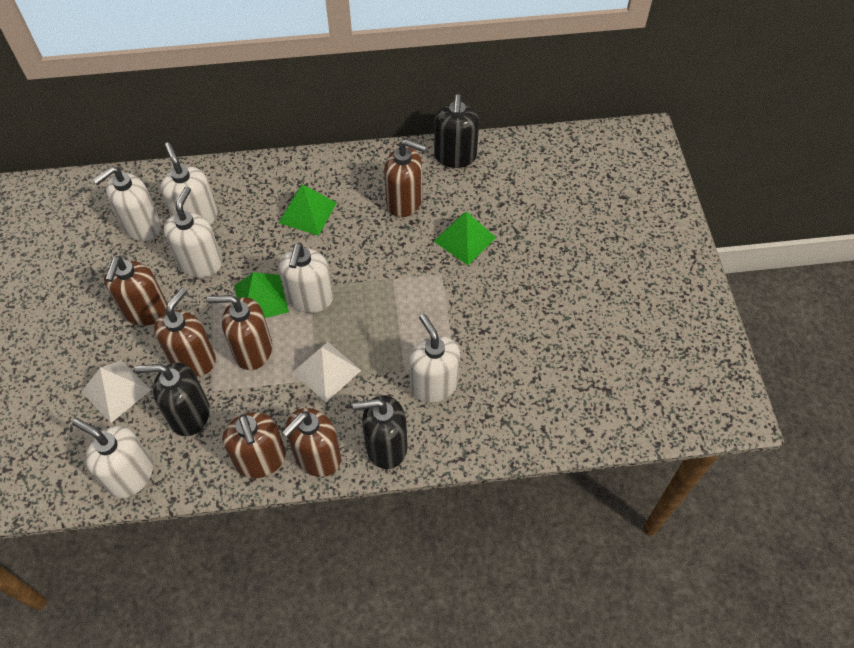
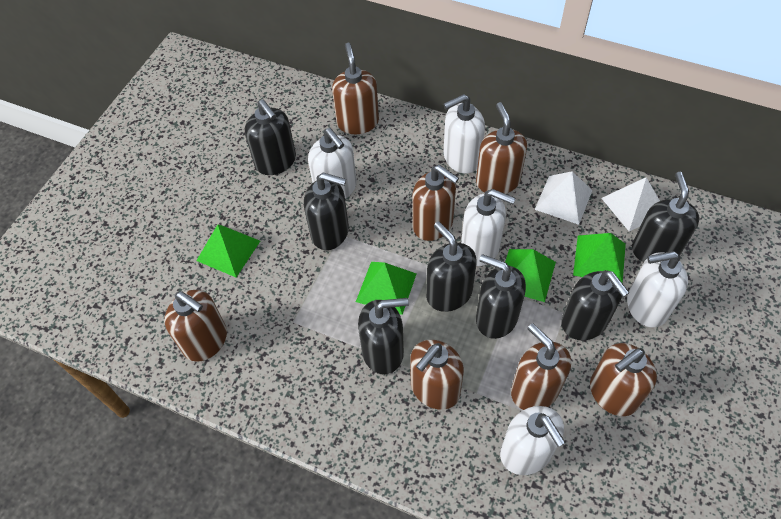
black soap dispenser: [135,363,210,436] [352,395,407,469] [434,94,479,168] = 3 -> [245,100,296,175] [304,173,349,250] [358,298,409,374] [426,221,477,312] [476,254,526,339] [561,270,630,341] [632,172,700,262] = 7
brown soap dispenser: [104,256,167,326] [154,287,216,377] [207,295,272,370] [222,412,286,478] [282,408,341,477] [384,139,427,217] = 6 -> [164,290,227,362] [332,43,379,134] [410,340,464,410] [412,165,459,241] [476,102,527,194] [511,323,571,410] [590,343,657,416] = 7
green pyramid: [234,272,289,318] [279,184,336,236] [434,211,496,265] = 3 -> [196,225,260,277] [356,262,416,315] [505,249,556,302] [573,233,626,283] = 4
white soap dispenser: [72,418,153,498] [93,166,161,241] [161,142,218,225] [164,187,223,277] [279,243,333,313] [409,314,460,403] = 6 -> [308,128,357,199] [443,94,485,174] [461,189,516,266] [500,406,566,475] [627,251,688,327] = 5

